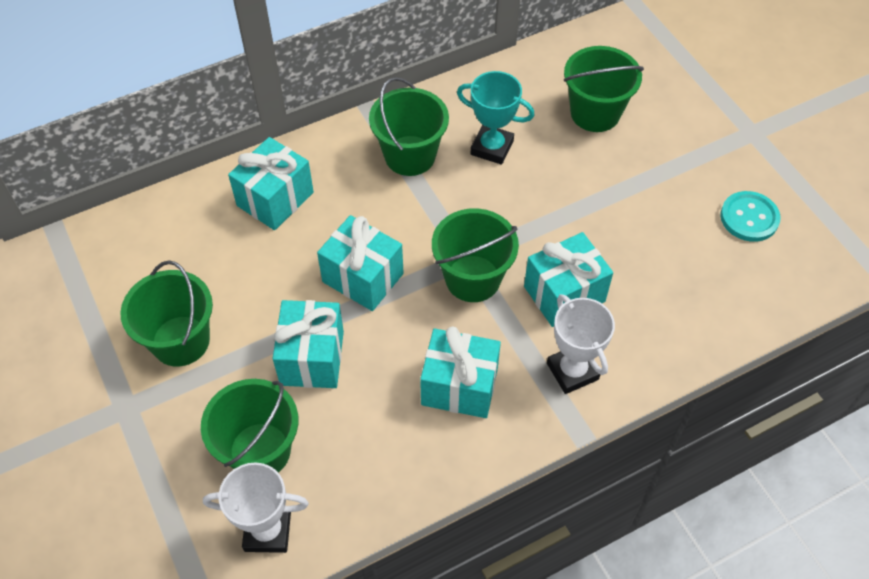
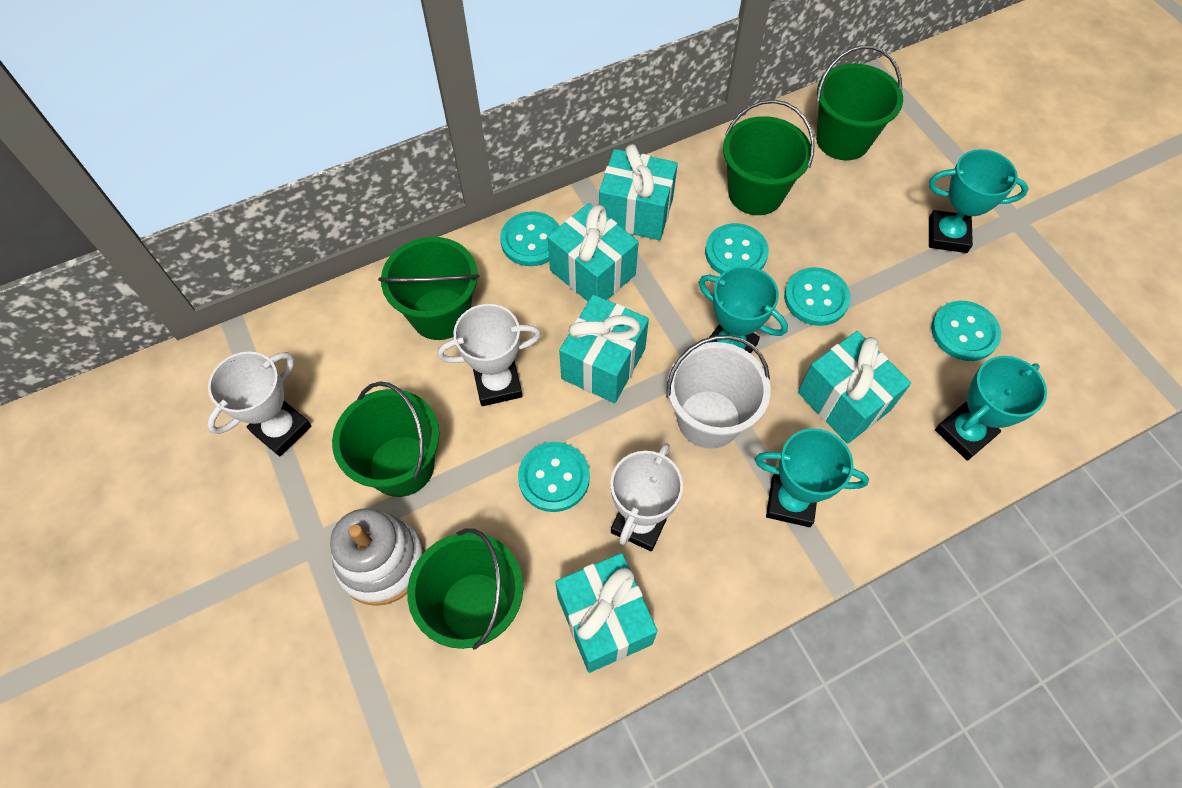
turquoise button: [720,191,781,242] = 1 -> [500,211,560,266] [518,442,590,512] [705,223,769,274] [784,267,851,326] [931,301,1001,361] = 5
turquoise trophy: [457,71,535,165] = 1 -> [699,266,788,354] [755,428,869,527] [929,149,1029,253] [935,356,1047,461] = 4
white bucket: none = 0 -> [666,335,771,449] = 1
white stacking toy: none = 0 -> [330,508,425,606] = 1
white trophy: [203,462,309,553] [547,294,615,394] = 2 -> [207,351,311,456] [437,304,541,406] [610,443,683,551] = 3

